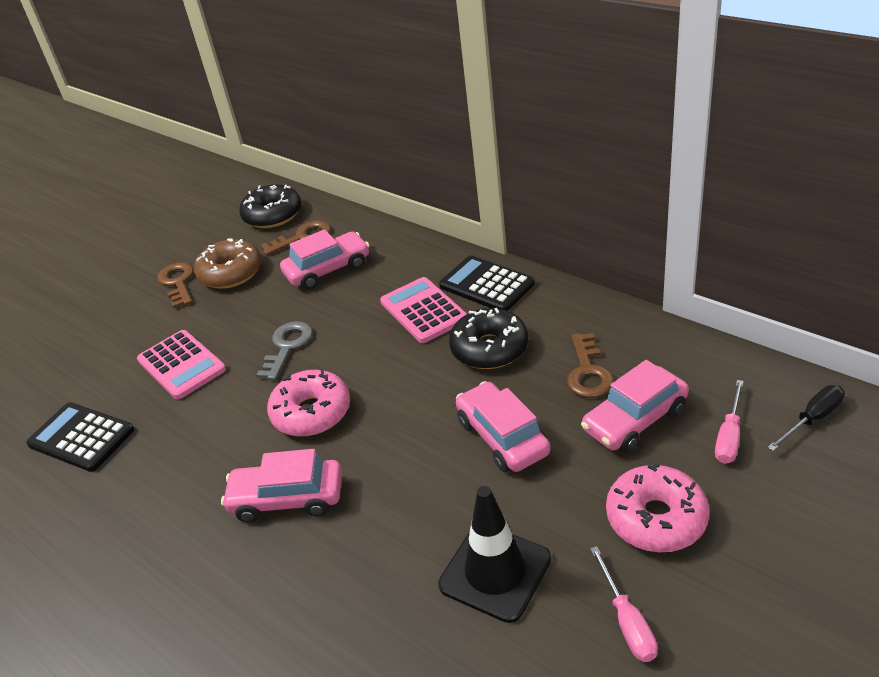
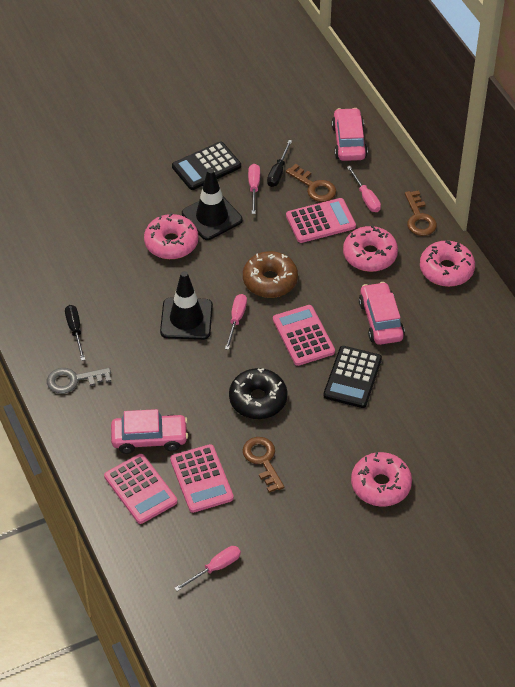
black donut: [239,184,301,228] [449,308,529,369] = 2 -> [229,368,287,419] = 1
black screwdriver: [767,385,845,451] = 1 -> [65,305,85,361] [267,140,292,187] = 2
black traffic cone: [438,486,551,623] = 1 -> [160,271,213,340] [182,168,242,240] = 2
pink calculator: [137,330,226,400] [380,277,467,343] = 2 -> [104,454,177,524] [170,444,234,513] [273,305,335,366] [286,198,356,243] = 4
pink car: [221,449,342,523] [280,229,370,290] [456,381,550,472] [581,360,689,453] = 4 -> [111,409,188,454] [332,108,368,161] [359,282,405,345] = 3
pink donut: [267,369,350,436] [606,464,709,552] = 2 -> [144,213,198,259] [343,225,398,272] [351,452,412,506] [420,240,475,287] = 4
pink screwdriver: [590,546,657,662] [715,380,744,464] = 2 -> [174,546,241,591] [225,294,247,350] [248,164,260,214] [347,166,381,212] = 4

